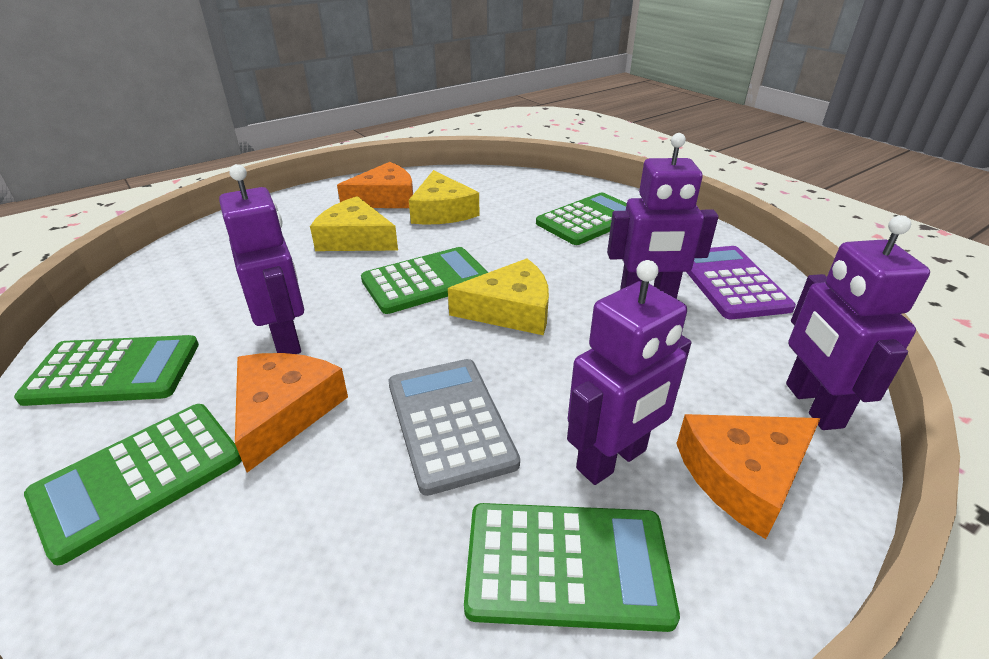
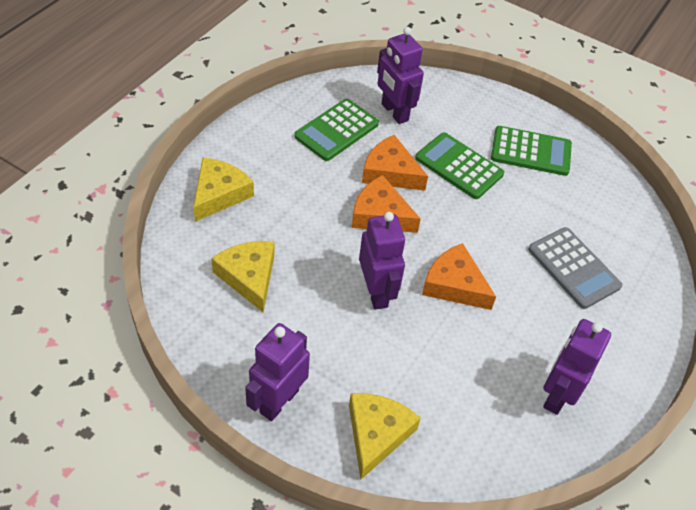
green calculator: [14,335,199,406] [24,404,242,566] [361,247,488,314] [464,503,680,632] [536,193,627,245] = 5 -> [294,99,379,161] [415,132,504,199] [491,126,572,176] = 3
purple calculator: [686,246,796,319] = 1 -> none = 0

